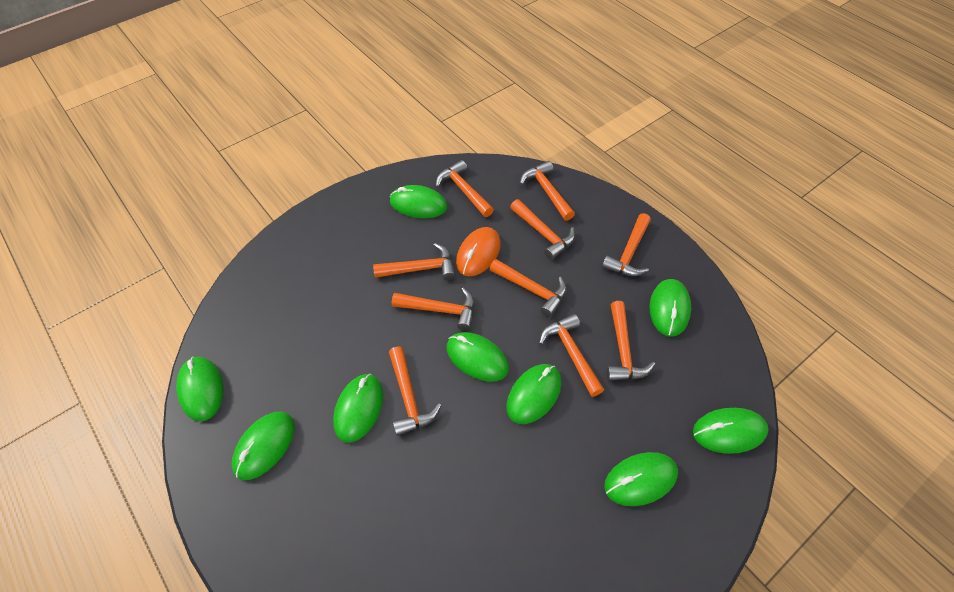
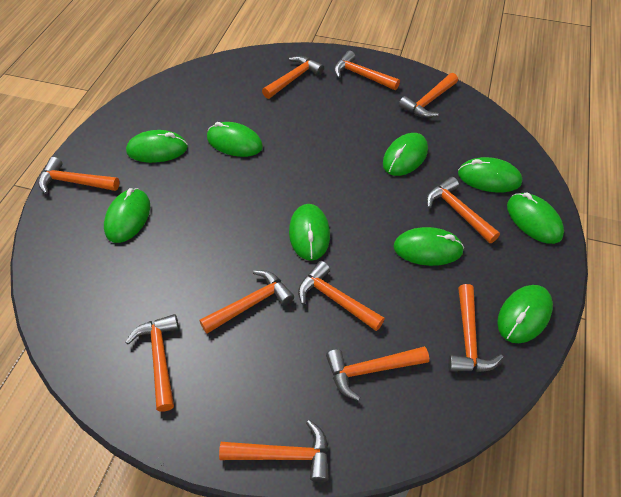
orange hammer: [373,243,456,280] [389,346,442,436] [392,288,475,331] [436,160,494,217] [489,259,567,317] [510,199,575,260] [520,161,575,221] [539,314,604,397] [602,213,651,276] [606,301,655,381] = 10 -> [39,157,119,194] [126,314,179,412] [199,270,294,334] [219,420,329,482] [262,56,324,99] [298,261,385,331] [326,346,429,401] [334,51,400,90] [399,73,458,118] [426,177,500,243] [448,284,504,372] = 11
orange mouse: [456,227,501,276] = 1 -> none = 0

